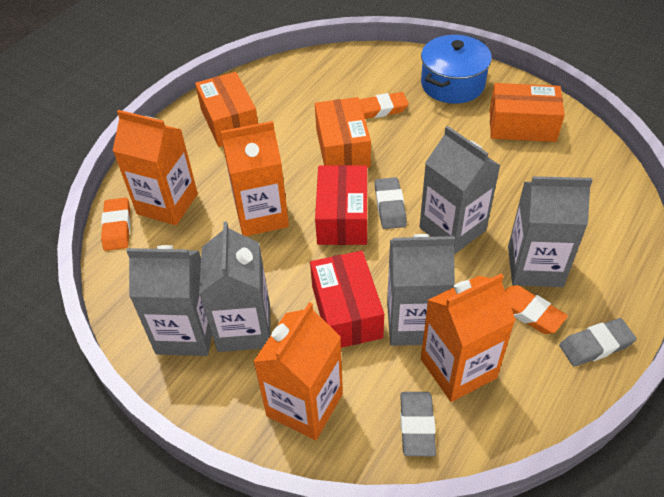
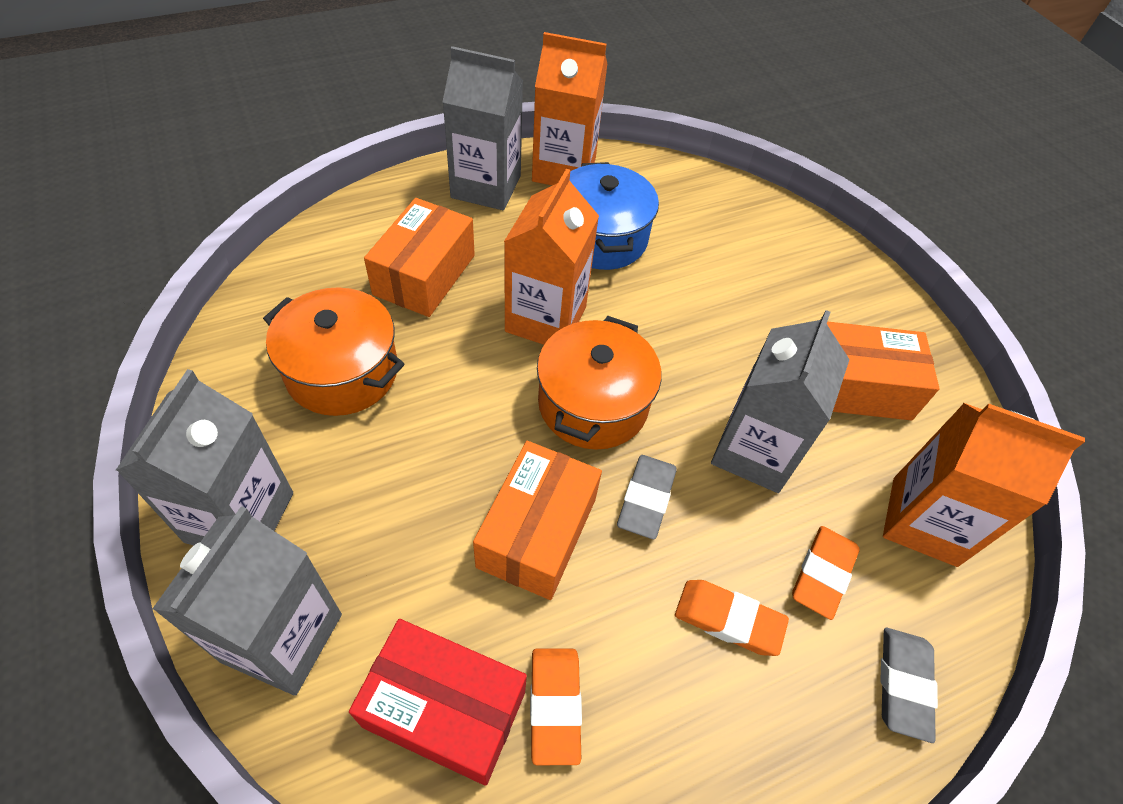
grey carton: [127,245,212,356] [199,221,271,352] [387,234,455,346] [419,126,501,254] [508,176,593,287] = 5 -> [116,369,293,545] [152,506,342,696] [443,46,523,210] [711,310,850,493] = 4
grey eraser: [375,177,407,229] [400,392,436,456] [559,318,637,367] = 3 -> [617,455,676,539] [880,628,938,743] = 2
orange carton: [113,110,198,225] [221,121,289,236] [253,302,343,440] [421,273,516,402] = 4 -> [504,169,599,345] [532,32,608,186] [883,403,1085,567] = 3
orange pot: none = 0 -> [263,287,404,416] [537,316,661,450] = 2
red box: [310,251,384,348] [315,165,367,245] = 2 -> [349,619,527,786] = 1

